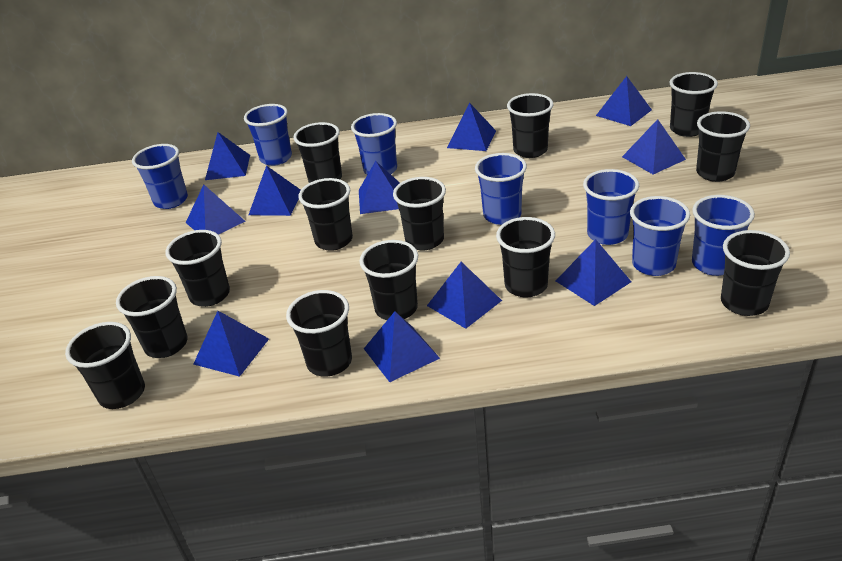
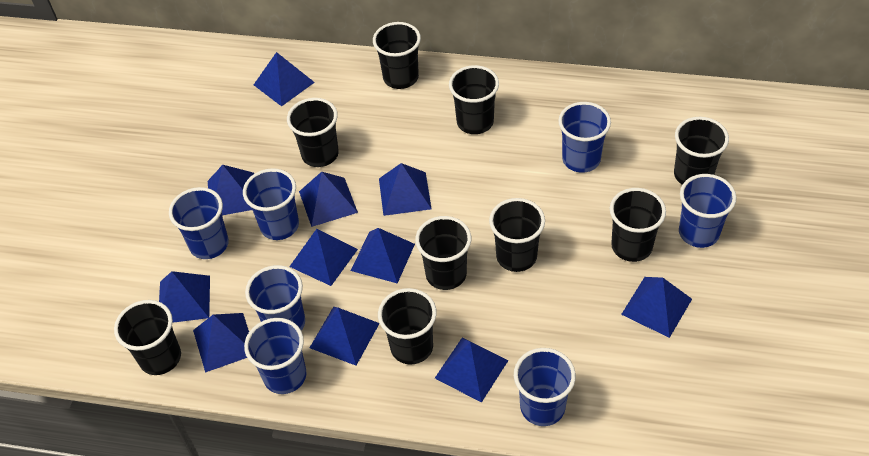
black cup: [65,322,145,409] [116,276,188,358] [166,230,230,307] [286,290,352,377] [293,122,342,183] [298,178,353,251] [359,240,418,320] [393,177,446,250] [496,217,555,298] [507,93,554,158] [670,72,718,137] [696,111,750,182] [721,230,790,316] = 13 -> [114,300,181,375] [287,98,339,167] [373,22,421,89] [378,288,437,364] [415,216,471,290] [449,65,499,134] [489,198,545,272] [610,188,666,262] [674,117,729,185] = 9

